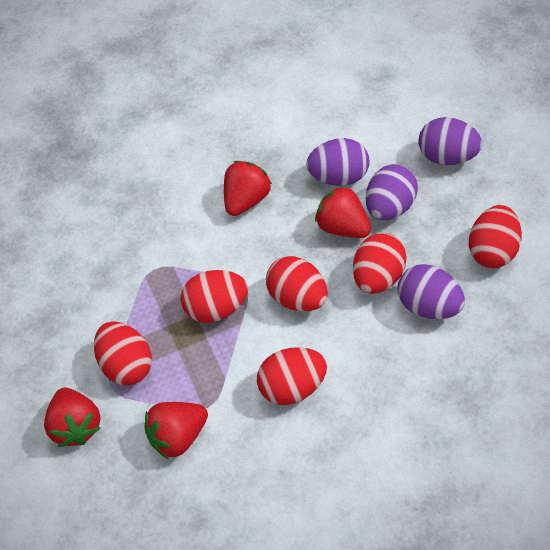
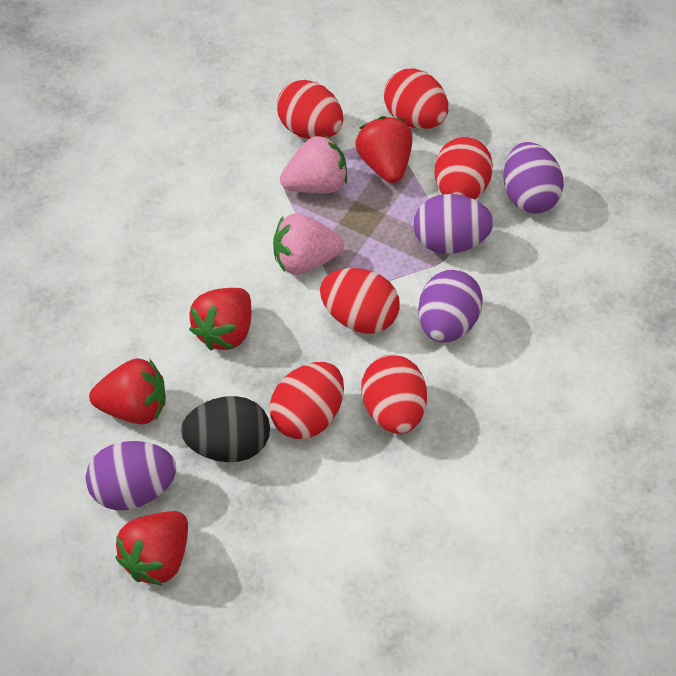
black egg: none = 0 -> [181,396,270,462] = 1
pink strawberry: none = 0 -> [273,214,344,275] [280,135,347,193] = 2

